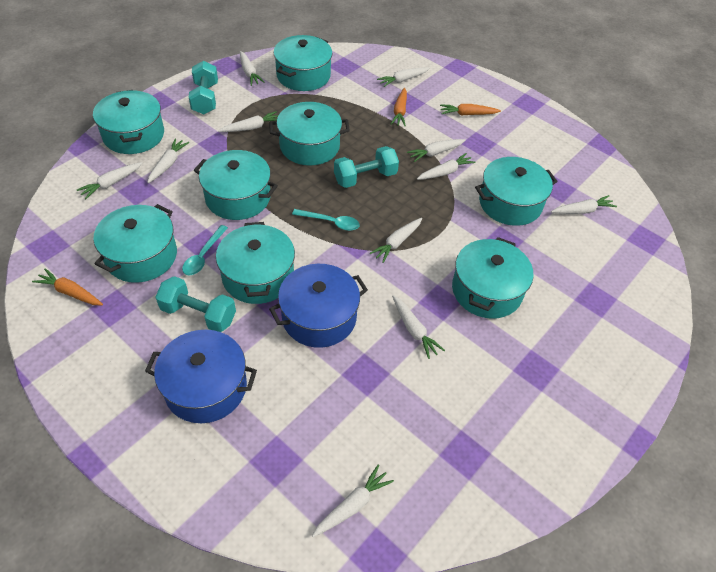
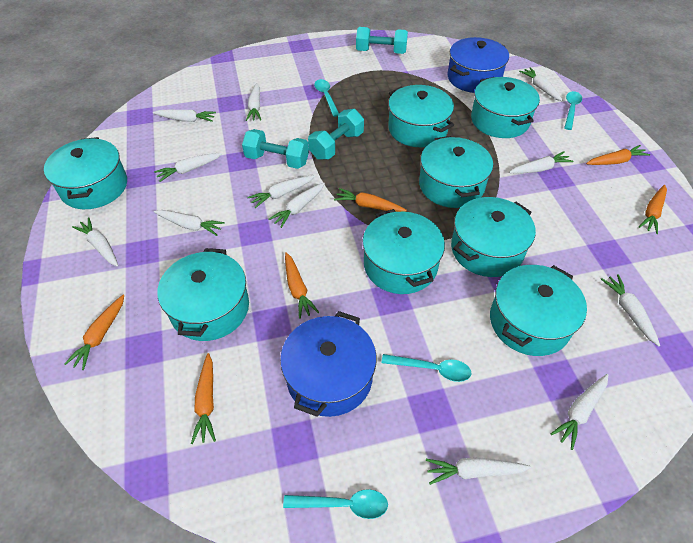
orange carrot: [32,268,103,305] [391,88,407,126] [440,104,501,115] = 3 -> [65,295,124,370] [191,353,216,444] [285,252,319,319] [334,188,407,212] [586,145,650,165] [639,185,667,234] = 6
turquoise spoon: [182,225,228,275] [292,209,360,231] = 2 -> [283,489,388,519] [314,79,339,117] [381,354,472,382] [564,91,582,130] = 4
white carrot: [77,162,143,199] [147,138,189,183] [219,111,279,132] [240,51,265,86] [312,465,394,537] [370,218,422,263] [377,67,430,87] [392,295,445,359] [407,139,466,162] [417,153,476,180] [551,195,617,214] = 11 -> [72,217,118,266] [153,110,216,122] [154,153,223,182] [154,210,225,236] [246,83,261,121] [248,175,315,208] [268,183,325,228] [426,457,531,485] [509,151,574,174] [519,67,563,101] [550,374,608,450] [601,274,660,346] = 12

